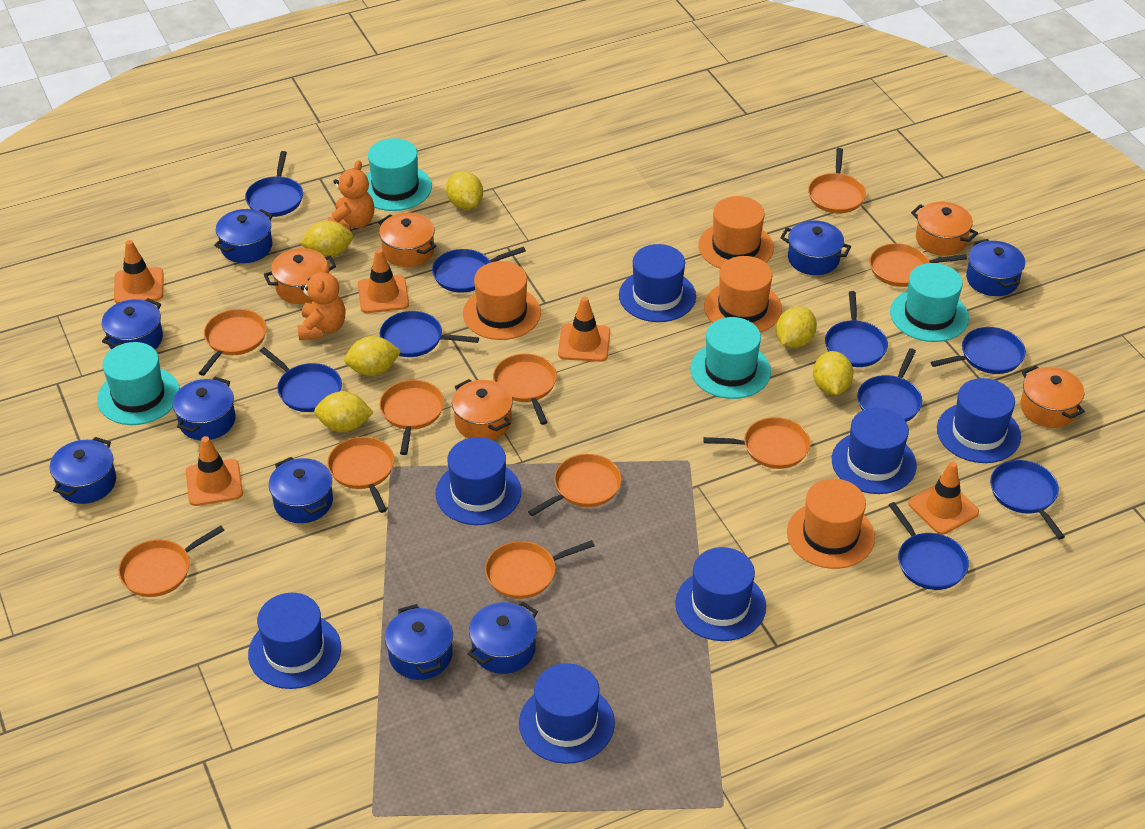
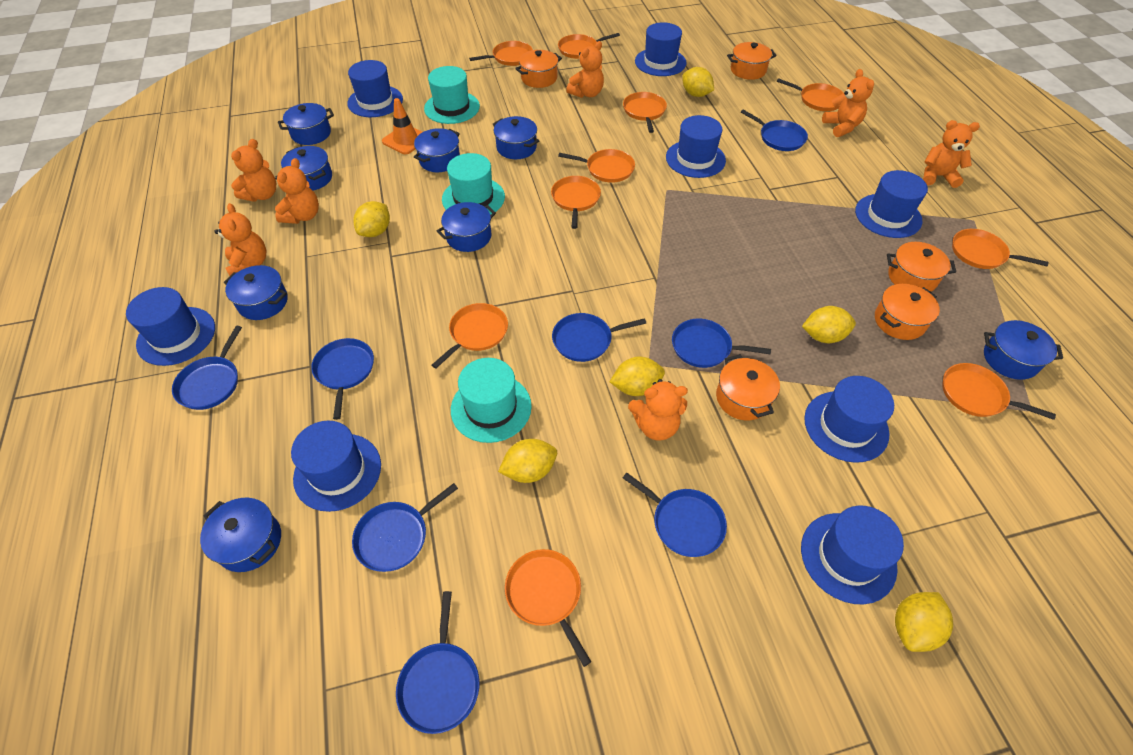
blue hat: [248,593,341,689] [436,437,521,525] [519,663,615,764] [619,244,696,322] [675,547,766,641] [832,408,917,494] [937,378,1021,463] = 7 -> [126,287,215,366] [291,420,381,512] [347,60,403,117] [635,22,687,76] [666,115,726,178] [801,506,904,604] [804,376,894,463] [855,170,928,238] = 8
blue pan: [245,151,303,217] [260,347,342,412] [380,311,479,357] [432,247,526,293] [825,291,888,367] [857,348,922,422] [889,502,969,590] [931,327,1026,374] [990,460,1065,539] = 9 -> [172,326,242,410] [311,338,374,420] [352,483,458,572] [396,591,479,734] [552,313,646,362] [623,473,727,557] [672,319,771,368] [741,109,808,151] = 8
blue pot: [50,437,116,504] [102,298,163,349] [173,377,235,440] [214,209,273,263] [269,457,333,523] [385,604,453,680] [468,602,538,674] [780,220,851,275] [966,239,1025,296] = 9 -> [200,498,281,572] [224,265,288,320] [278,103,334,145] [281,146,332,191] [414,128,460,172] [437,202,496,252] [493,116,539,159] [984,320,1063,380] = 8
orange hat: [463,261,541,340] [698,196,774,268] [704,256,782,332] [787,479,875,569] = 4 -> none = 0
orange teddy bear: [297,263,346,340] [327,160,374,232] = 2 -> [214,203,266,276] [231,139,276,202] [275,158,319,224] [566,41,604,98] [628,379,688,441] [822,69,874,137] [923,120,980,188] = 7
orange traffic cone: [114,240,163,303] [186,436,243,506] [358,249,409,313] [558,297,610,362] [908,461,979,535] = 5 -> [382,98,422,154] = 1
turquoise hat: [97,342,180,425] [366,138,432,211] [690,317,771,399] [890,263,969,342] = 4 -> [424,66,480,124] [442,153,505,215] [451,358,532,443] = 3

